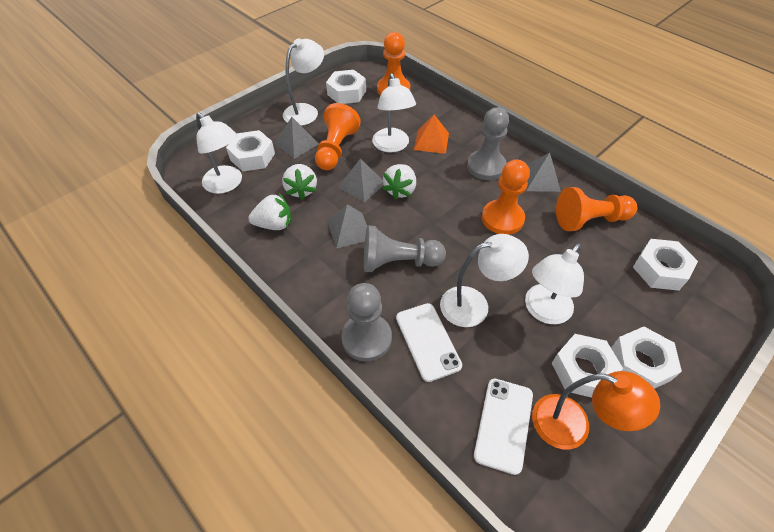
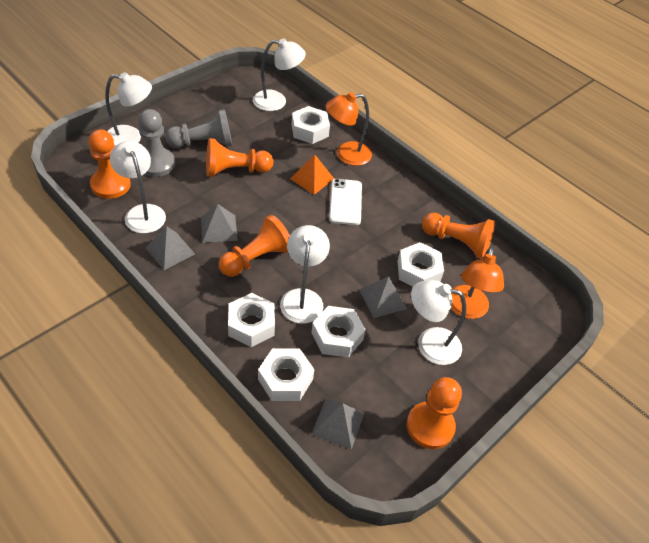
grey pawn: [341,283,392,362] [364,225,446,272] [467,107,509,180] = 3 -> [138,109,175,177] [165,109,232,148] = 2
orange lamp: [532,371,660,450] = 1 -> [326,92,372,166] [451,247,504,319] = 2
orange pawn: [315,103,361,170] [377,32,410,95] [482,160,530,235] [556,187,637,231] = 4 -> [88,130,131,199] [206,138,273,177] [219,215,290,277] [407,377,462,449] [422,213,495,259] = 5
white phone: [396,303,462,382] [474,379,533,475] = 2 -> [329,179,362,225] = 1
white strawberry: [248,193,291,230] [282,164,317,200] [382,164,416,200] = 3 -> none = 0

